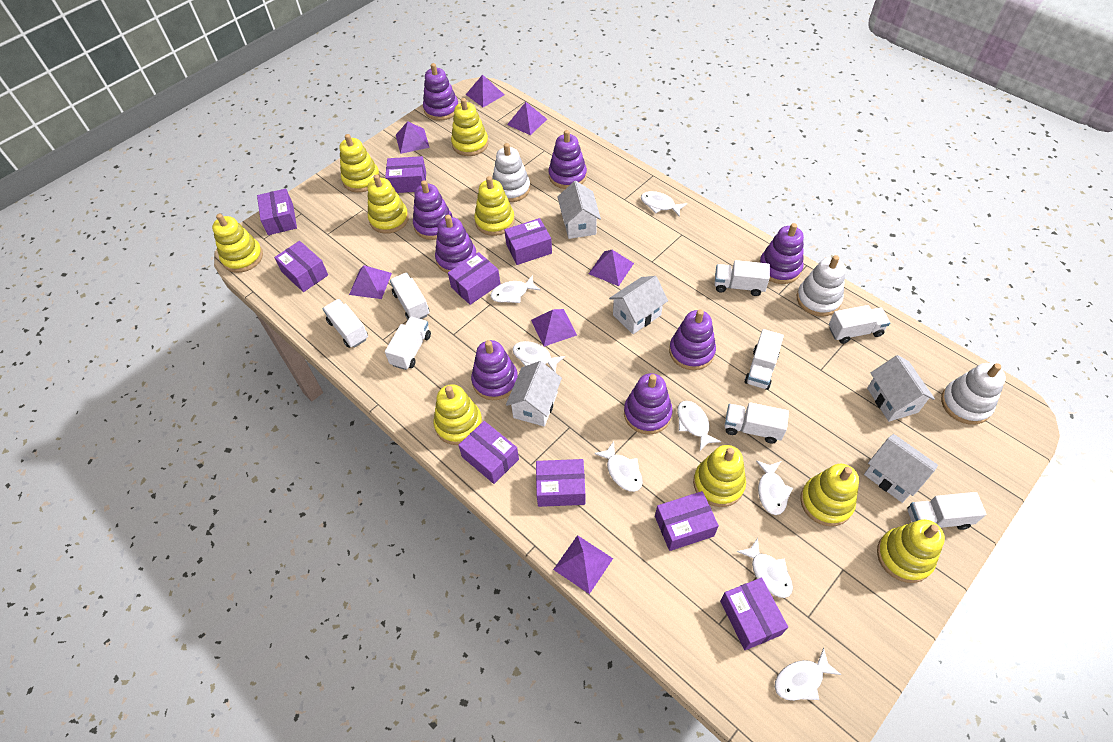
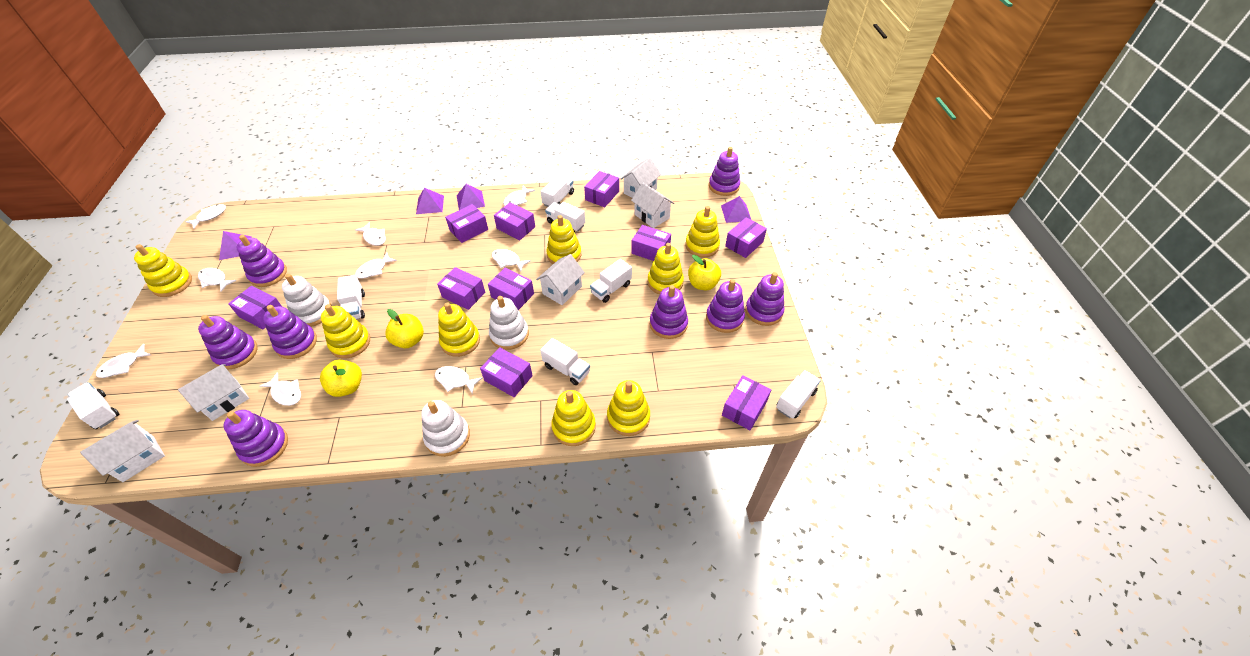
purple box: [257,189,297,235] [274,241,328,292] [385,156,426,193] [448,252,500,305] [458,421,519,484] [504,218,552,265] [536,459,585,507] [655,491,719,551] [720,578,788,650] = 9 -> [228,286,281,329] [437,267,485,310] [445,204,488,243] [480,347,533,397] [488,268,534,310] [494,202,535,240] [584,171,619,207] [631,225,671,261] [722,375,771,430] [725,217,767,258] = 10
purple pyramid: [349,265,392,299] [396,121,430,154] [466,74,504,107] [507,102,547,135] [531,309,577,347] [553,535,613,594] [589,250,634,286] = 7 -> [219,231,252,260] [416,188,444,214] [457,184,485,210] [721,196,751,223] = 4
white fish: [490,275,541,303] [512,341,565,373] [594,442,643,492] [641,191,687,217] [677,401,721,451] [737,538,793,598] [756,461,793,515] [775,648,841,701] = 8 -> [96,344,151,378] [185,204,226,229] [198,268,236,292] [260,372,301,406] [355,222,386,246] [355,252,397,279] [435,366,483,394] [492,249,531,271] [503,185,535,206] = 9
white truck: [323,299,368,348] [385,316,431,370] [390,273,430,320] [715,260,770,296] [725,402,789,444] [745,329,784,390] [829,305,890,344] [907,492,986,530] = 8 -> [67,382,119,429] [337,275,365,319] [540,176,574,207] [540,338,590,385] [545,202,585,232] [590,259,632,303] [776,370,821,418] = 7
yellow apple: none = 0 -> [320,360,362,397] [385,309,424,348] [688,255,721,290] = 3
yellow stacking toy: [212,214,263,273] [339,134,380,193] [368,174,409,234] [434,384,482,445] [451,98,489,156] [474,176,515,236] [693,445,746,507] [800,464,859,526] [877,519,945,583] = 9 -> [134,244,192,297] [321,304,370,359] [438,302,480,357] [546,215,581,264] [551,390,596,446] [607,380,650,436] [647,243,684,294] [685,206,720,257] = 8

